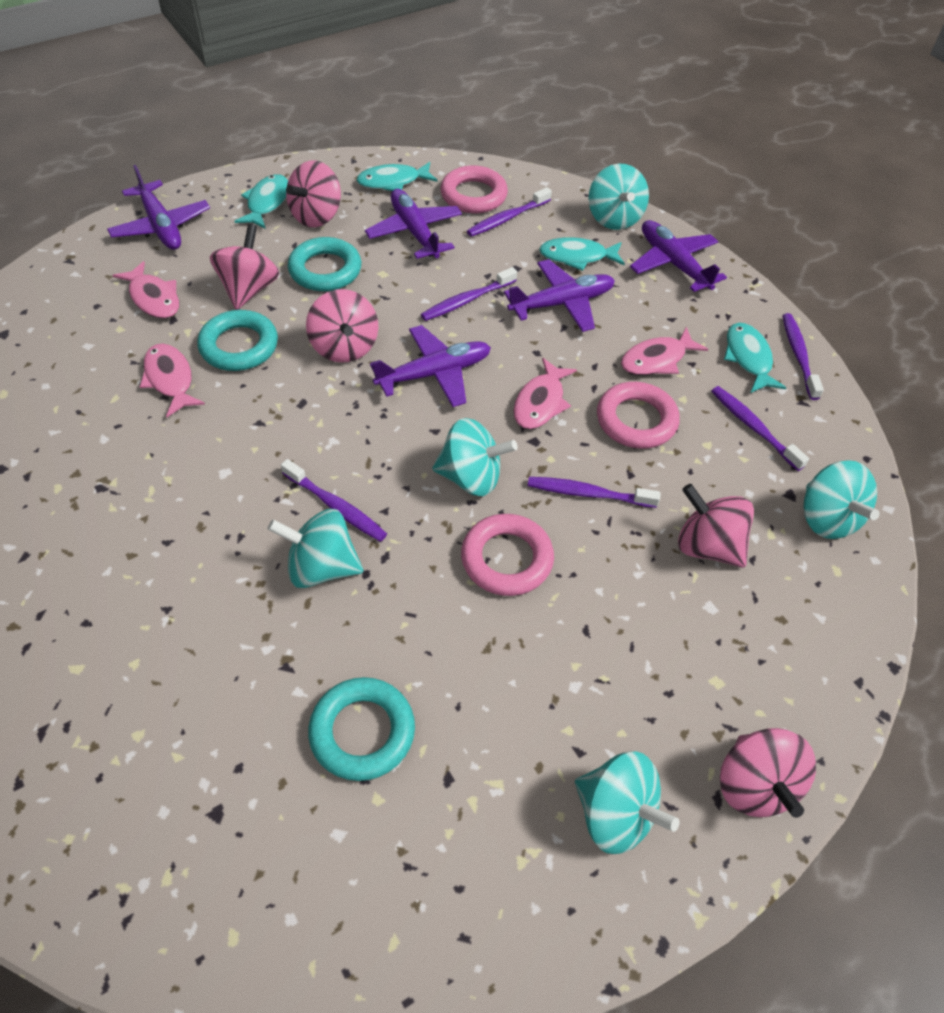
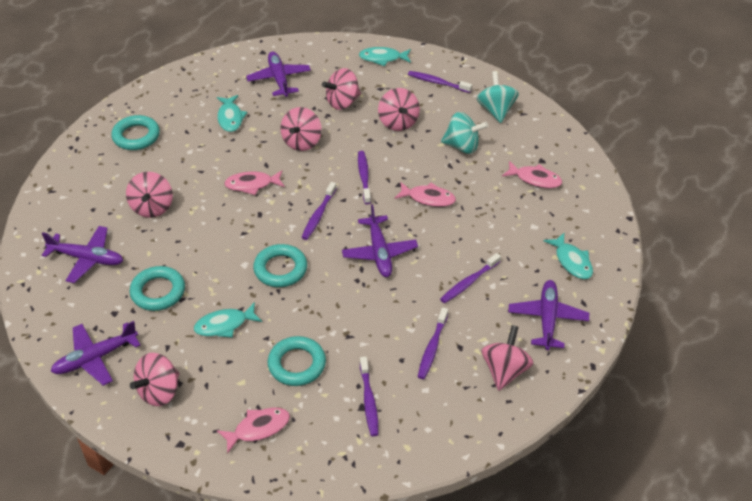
pink ring: [440,165,508,213] [461,514,554,596] [597,382,680,449] = 3 -> none = 0
pink spinning top: [210,224,279,310] [286,160,341,227] [306,289,378,363] [678,484,754,568] [720,728,816,818] = 5 -> [126,172,173,218] [130,353,179,406] [280,107,322,151] [322,68,361,110] [378,88,420,131] [481,325,534,391] = 6
turquoise ring: [197,310,278,371] [288,237,361,291] [308,677,415,781] = 3 -> [111,115,160,150] [130,266,185,311] [253,244,307,287] [268,336,326,386] = 4
turquoise spinning top: [267,509,363,588] [432,418,518,496] [575,751,679,854] [588,163,649,230] [803,460,880,539] = 5 -> [441,112,488,154] [477,71,519,123] = 2

